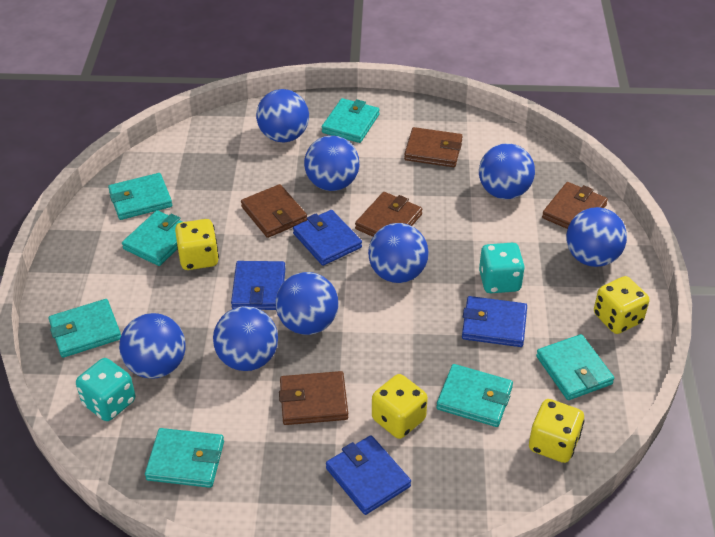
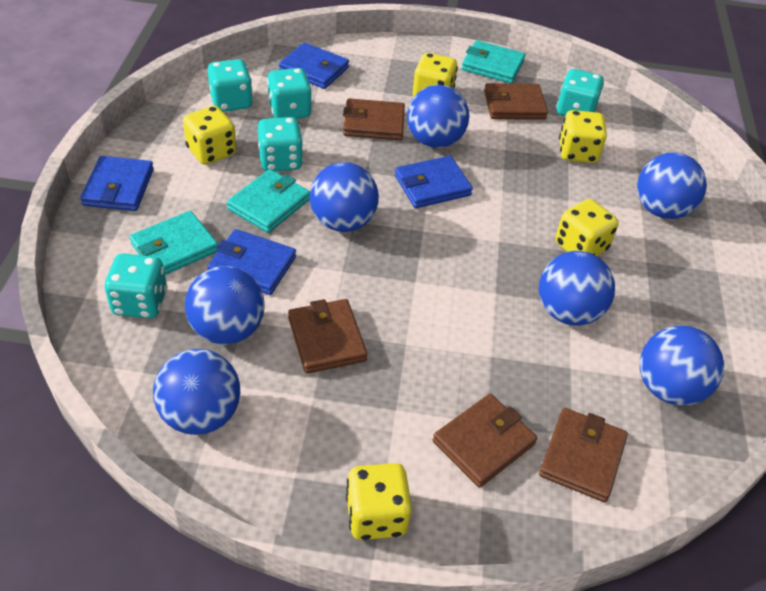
blue ball: [119,313,186,378] [213,306,278,371] [256,89,309,142] [276,272,338,335] [304,135,360,191] [368,223,428,283] [479,143,535,199] [566,207,627,267] = 8 -> [153,349,240,435] [185,266,265,345] [310,162,379,232] [407,85,469,148] [539,251,615,326] [637,152,707,219] [639,325,724,406] = 7
turquoise dice: [76,358,135,421] [479,243,525,293] = 2 -> [104,253,167,319] [207,59,253,112] [258,117,303,171] [267,68,312,119] [556,69,604,116] = 5
turquoise wallet: [49,299,121,358] [108,173,172,220] [122,210,182,266] [145,428,224,488] [322,98,380,143] [436,364,513,427] [536,334,614,400] = 7 -> [129,211,218,275] [227,169,310,233] [461,40,525,83] = 3
yellow dice: [175,219,219,270] [372,374,428,439] [529,399,585,463] [594,276,650,334] = 4 -> [183,106,237,165] [346,463,412,540] [413,53,458,97] [555,199,618,256] [559,110,607,163] = 5

